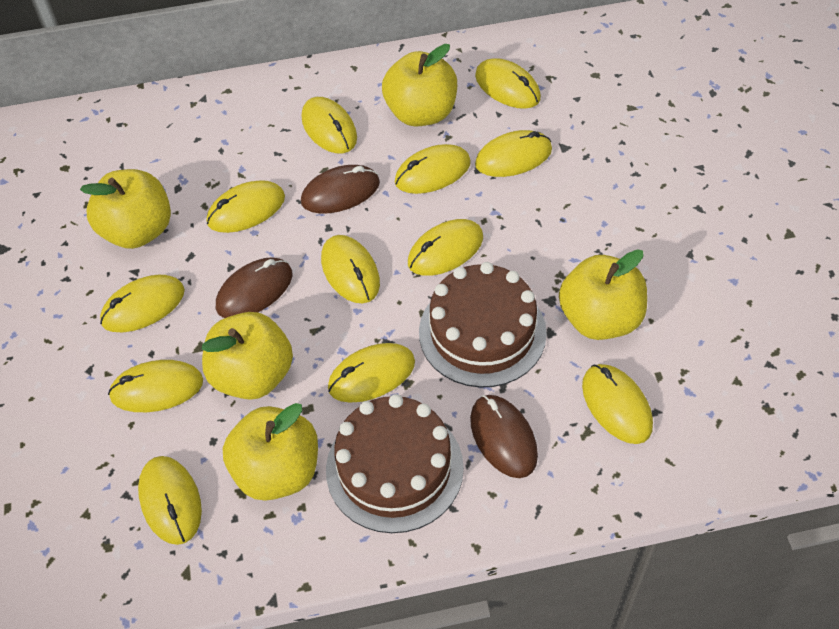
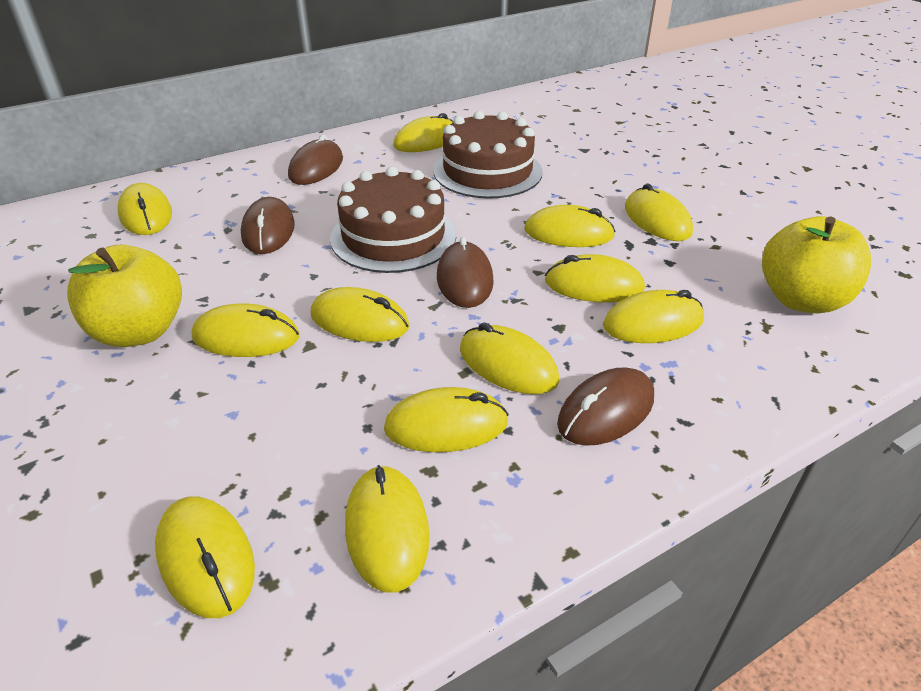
brown mouse: [216,257,292,318] [301,165,380,214] [470,395,538,478] = 3 -> [241,197,295,254] [288,135,343,185] [437,237,494,308] [557,368,654,446] = 4
yellow apple: [80,169,171,249] [202,312,293,400] [223,403,318,501] [382,44,457,126] [559,249,647,340] = 5 -> [67,245,182,347] [762,216,871,314] = 2

